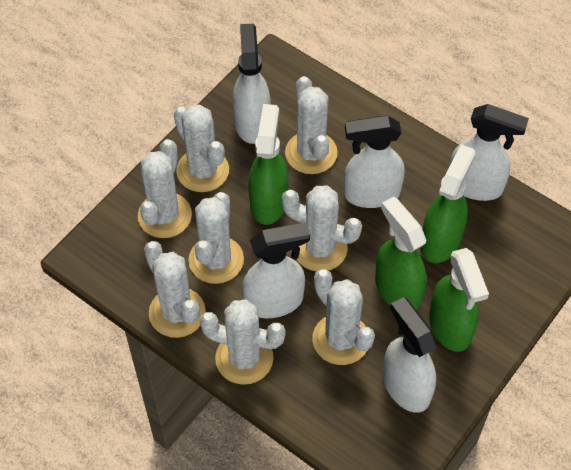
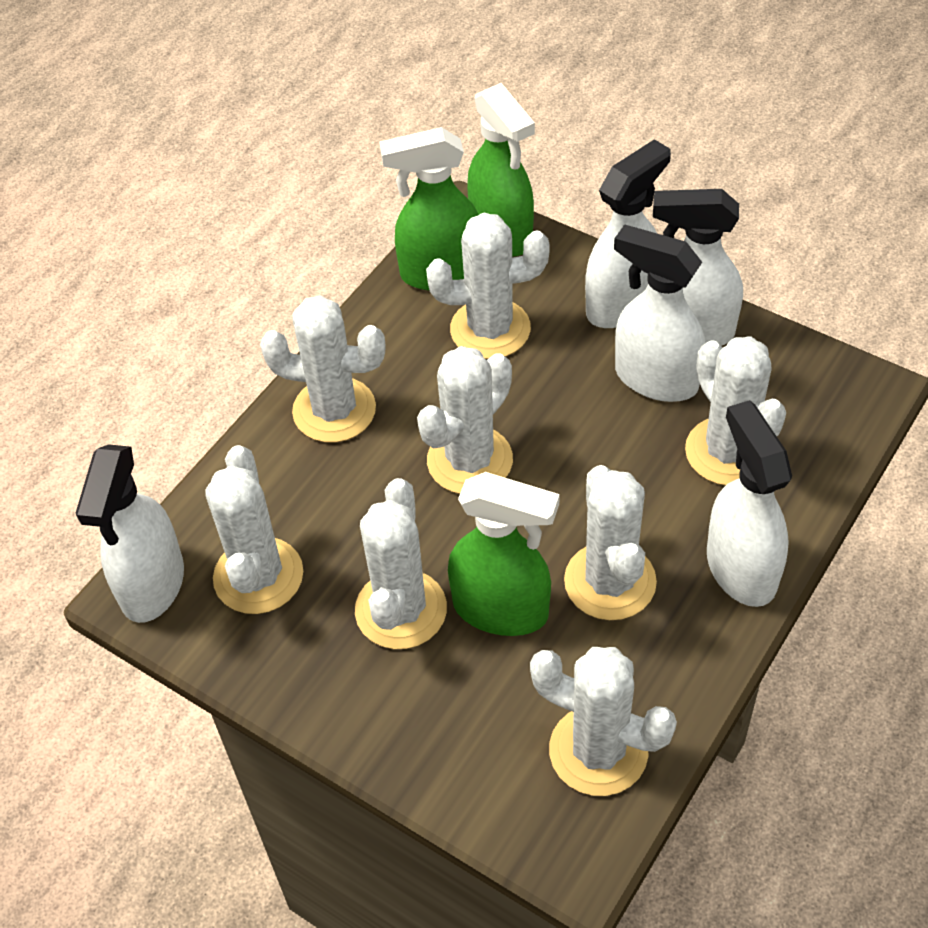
green spray bottle: [248,104,288,225] [375,197,426,310] [421,144,475,263] [429,248,489,352] = 4 -> [380,127,479,291] [448,472,560,636] [467,83,535,257] = 3

